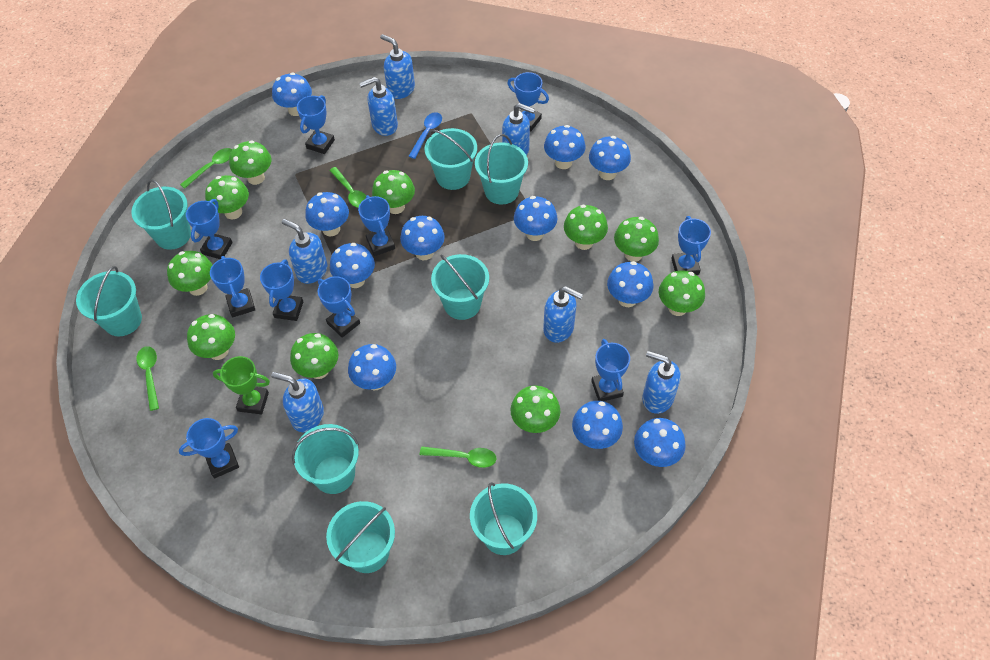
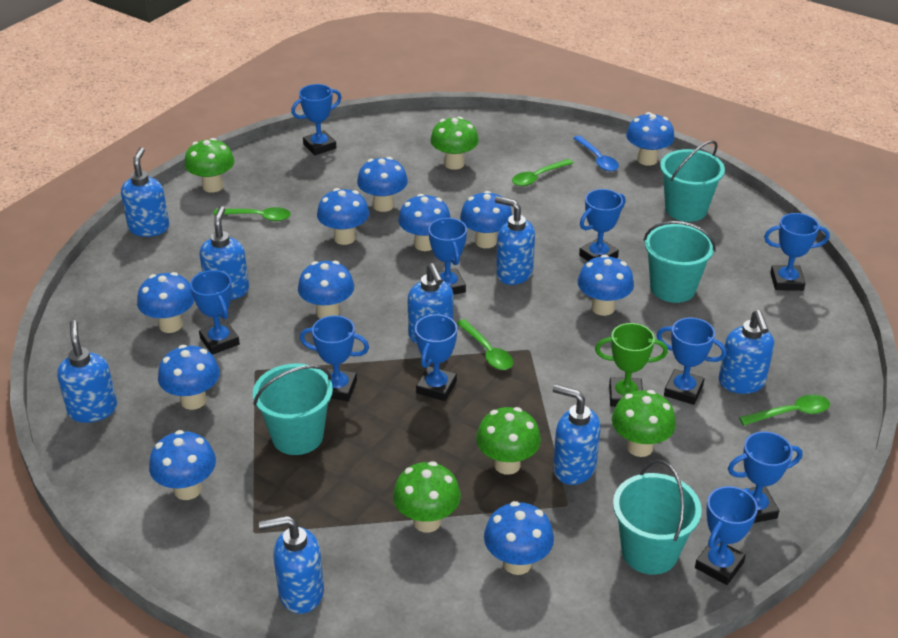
blue soap dispenser: [271,372,324,432] [282,219,327,284] [359,77,398,136] [380,34,415,99] [502,103,535,155] [543,286,583,343] [642,351,681,414] = 7 -> [57,320,117,423] [121,147,169,237] [200,206,249,300] [259,516,324,614] [408,263,453,344] [495,196,535,285] [553,384,601,485] [719,310,774,394] = 8
green mushroom: [167,251,212,296] [187,314,235,360] [205,175,249,219] [229,140,271,185] [290,333,338,379] [372,170,415,214] [510,385,560,433] [564,205,608,250] [614,217,659,262] [659,270,705,316] = 10 -> [184,138,234,193] [393,461,461,532] [430,117,479,170] [476,407,541,475] [612,390,676,457] = 5
turquoise bucket: [76,266,142,336] [131,179,191,250] [292,424,359,494] [326,501,395,573] [425,128,477,190] [431,254,489,320] [470,482,537,555] [475,134,528,205] = 8 -> [253,363,333,455] [613,460,702,575] [643,221,716,303] [660,140,725,222] = 4

